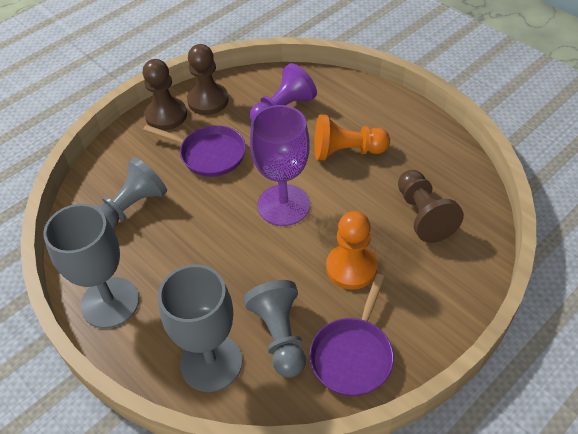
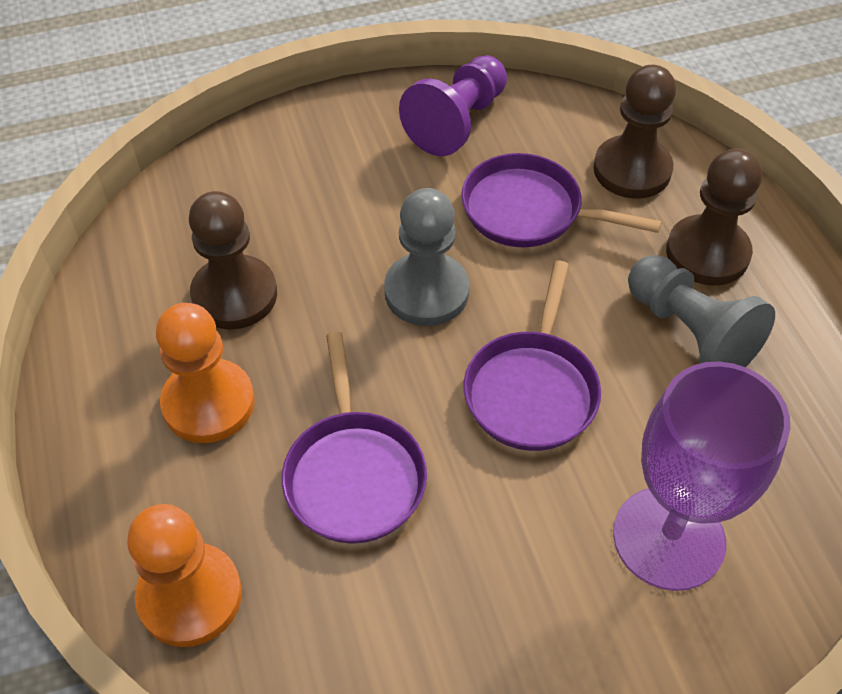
grey goblet: [43,204,139,328] [158,264,242,392] = 2 -> none = 0
purple pan: [143,125,246,177] [309,274,394,396] = 2 -> [282,332,427,544] [461,153,661,247] [463,261,601,451] = 3

